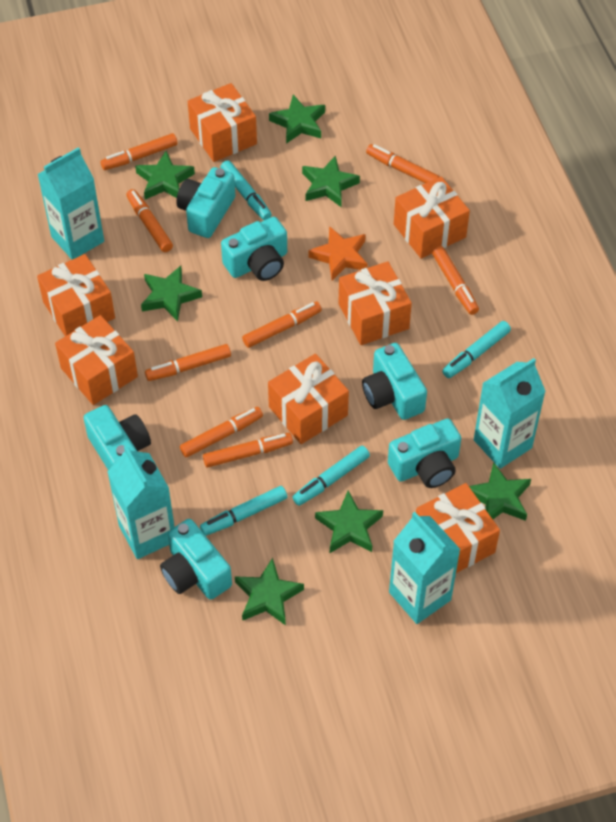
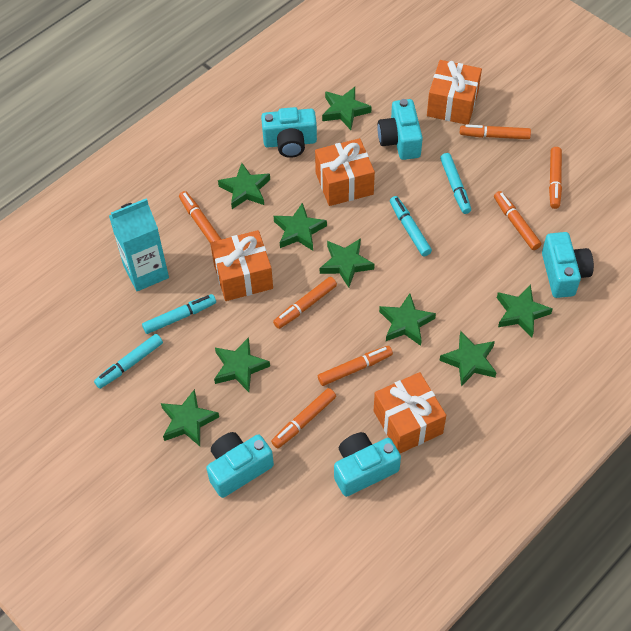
green star: [135,151,195,200] [141,266,202,322] [235,558,304,625] [269,95,325,144] [302,155,360,207] [315,491,383,553] [469,462,531,521] = 7 -> [161,389,219,446] [214,337,270,392] [218,163,270,209] [274,203,327,251] [320,238,375,288] [322,87,372,130] [379,293,436,346] [439,331,497,386] [497,284,553,337] = 9
orange gift: [37,254,115,336] [55,315,138,405] [188,83,257,162] [268,354,349,444] [338,261,412,345] [394,177,470,259] [416,483,500,573] = 7 -> [210,230,273,301] [315,138,375,206] [374,372,446,453] [427,60,482,125] = 4
orange marker: [100,133,178,170] [126,189,173,252] [145,344,231,381] [180,407,263,457] [203,433,293,467] [242,302,322,348] [366,144,439,183] [432,246,479,315] = 8 -> [179,191,222,243] [271,388,336,449] [273,277,337,329] [318,346,393,386] [460,125,531,139] [494,191,542,250] [549,147,562,209] = 7
orange star: [308,226,368,280] = 1 -> none = 0
turquoise camera: [84,405,151,471] [160,519,232,600] [176,167,235,238] [221,217,287,281] [362,343,427,420] [388,418,461,488] = 6 -> [206,432,274,498] [261,107,317,158] [334,432,401,497] [378,99,423,160] [542,232,594,298] = 5
turquoise carton: [37,147,104,259] [107,445,174,559] [389,512,461,624] [474,358,546,469] = 4 -> [109,198,169,291] = 1

